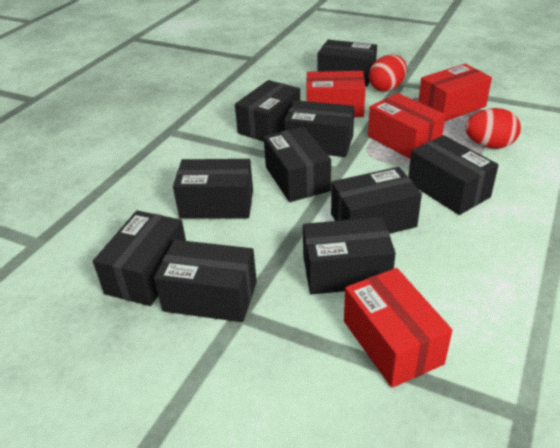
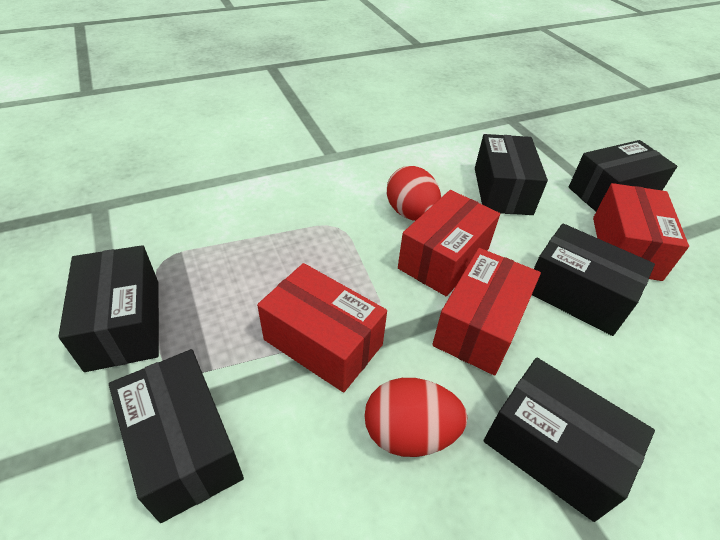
black box: [93,210,186,306] [154,240,257,322] [173,159,253,219] [235,80,300,142] [264,127,331,202] [284,100,354,157] [303,217,396,294] [317,40,377,87] [331,167,422,234] [408,135,499,215] = 10 -> [58,245,159,372] [109,349,244,523] [475,134,548,215] [483,357,655,522] [532,223,655,336] [569,140,677,211] = 6

